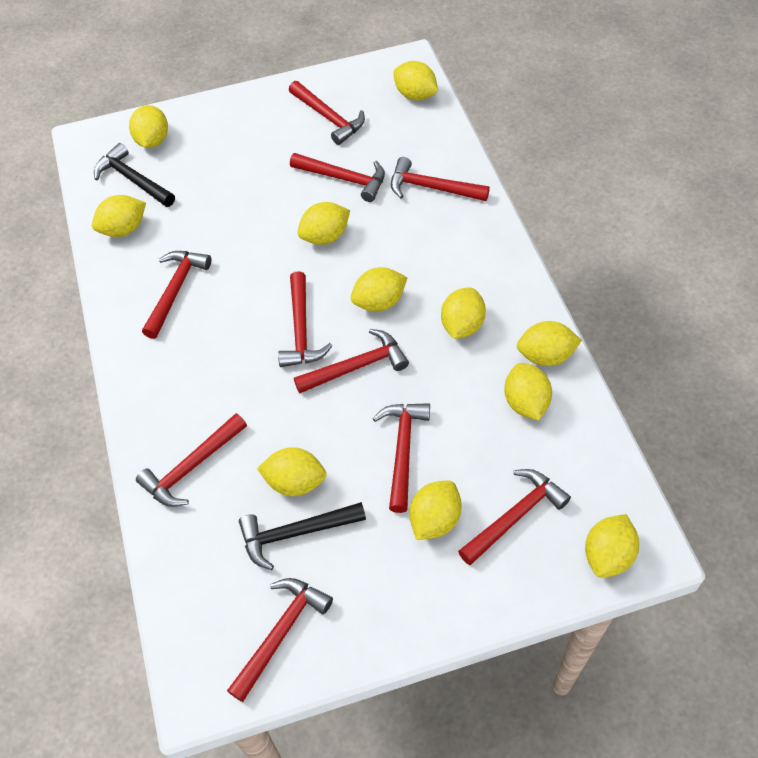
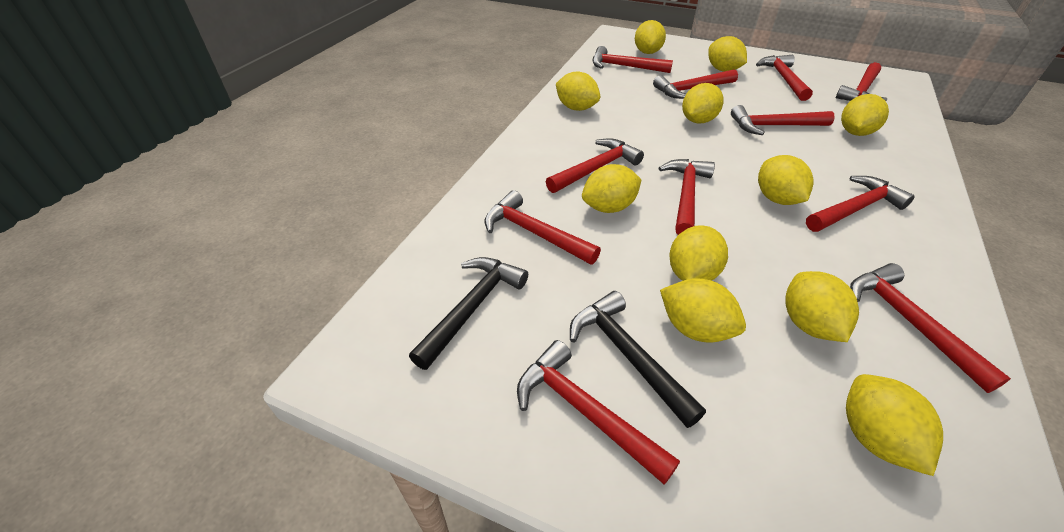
red hammer: [136,413,247,507] [142,251,211,339] [227,578,333,702] [278,271,332,367] [289,81,365,145] [290,153,385,202] [294,329,409,393] [373,403,430,513] [391,157,490,201] [458,469,571,565] = 10 -> [484,190,601,265] [517,340,680,485] [546,138,644,193] [593,46,673,73] [653,69,738,99] [659,159,715,235] [731,105,835,135] [756,55,813,101] [806,176,915,232] [836,62,887,101] [850,263,1011,393] = 11

